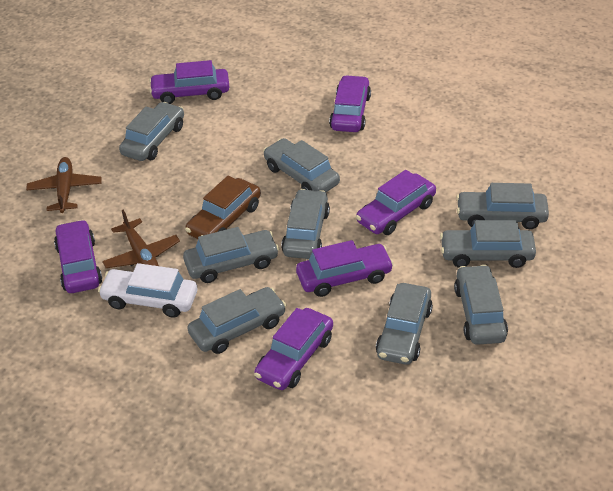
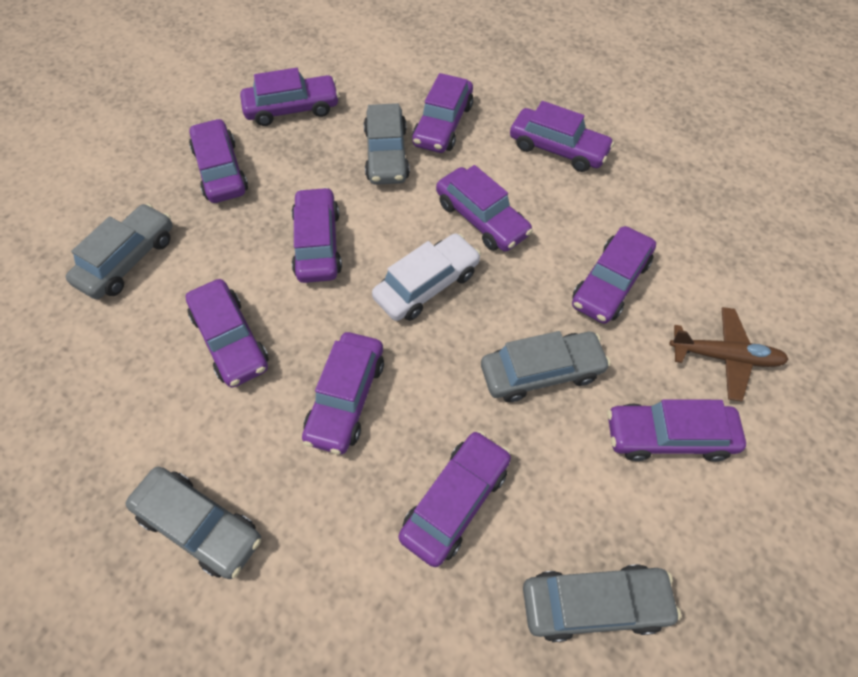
brown car: [185,176,261,239] = 1 -> none = 0
brown plane: [26,157,102,213] [102,210,180,268] = 2 -> [669,307,789,402] = 1
grey car: [119,102,184,161] [183,227,279,283] [187,287,286,354] [263,138,340,192] [281,189,330,259] [376,283,433,365] [440,220,536,268] [454,265,508,345] [456,183,549,229] = 9 -> [66,203,173,299] [126,467,261,579] [364,103,410,185] [481,331,611,402] [523,564,681,642] = 5
purple car: [54,220,102,293] [149,60,229,104] [254,308,333,390] [296,240,394,297] [329,75,371,132] [356,170,436,235] = 6 -> [186,279,269,388] [189,118,248,203] [240,68,339,126] [292,187,342,283] [302,332,384,454] [398,431,511,567] [412,73,473,153] [436,165,533,252] [510,101,614,172] [572,226,656,324] [607,399,746,462] = 11

